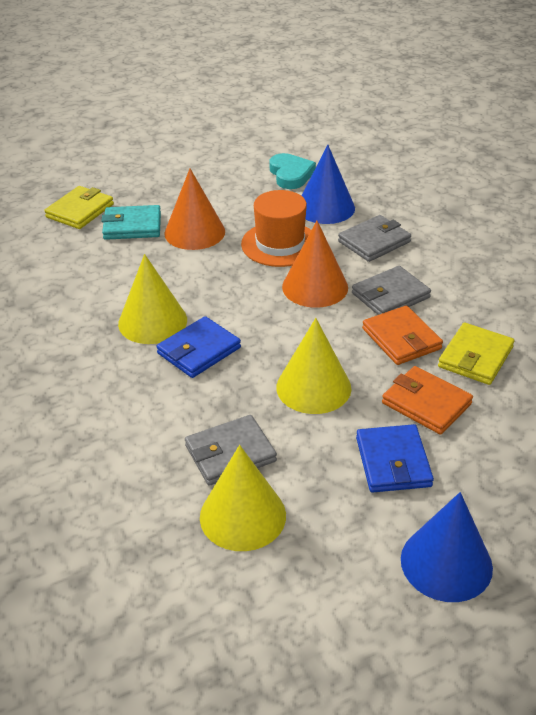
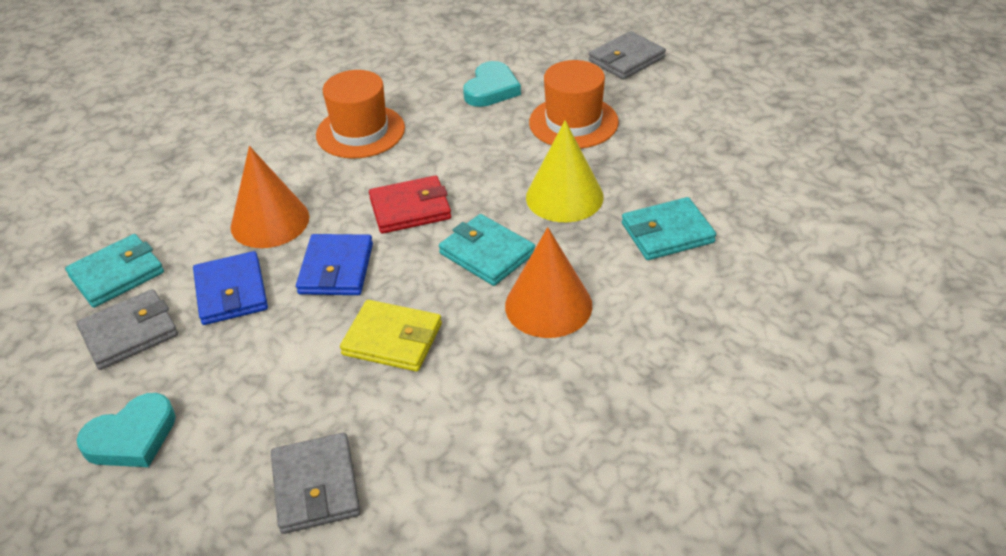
blue cone: [302,145,355,224] [401,492,493,602] = 2 -> none = 0
orange hat: [241,190,311,267] = 1 -> [316,70,405,159] [529,60,619,149] = 2
orange wallet: [362,306,443,365] [382,366,473,435] = 2 -> none = 0
red wallet: none = 0 -> [369,175,451,234] = 1
turquoise heart: [270,153,316,189] = 1 -> [77,393,176,467] [463,61,521,107] = 2
turquoise wallet: [101,205,161,240] = 1 -> [65,234,164,308] [439,214,535,286] [622,197,716,260] = 3
yellow cone: [118,254,187,344] [200,445,286,551] [276,318,351,414] = 3 -> [526,120,604,222] = 1
yellow wallet: [44,186,114,229] [438,322,514,385] = 2 -> [340,300,442,371] = 1

